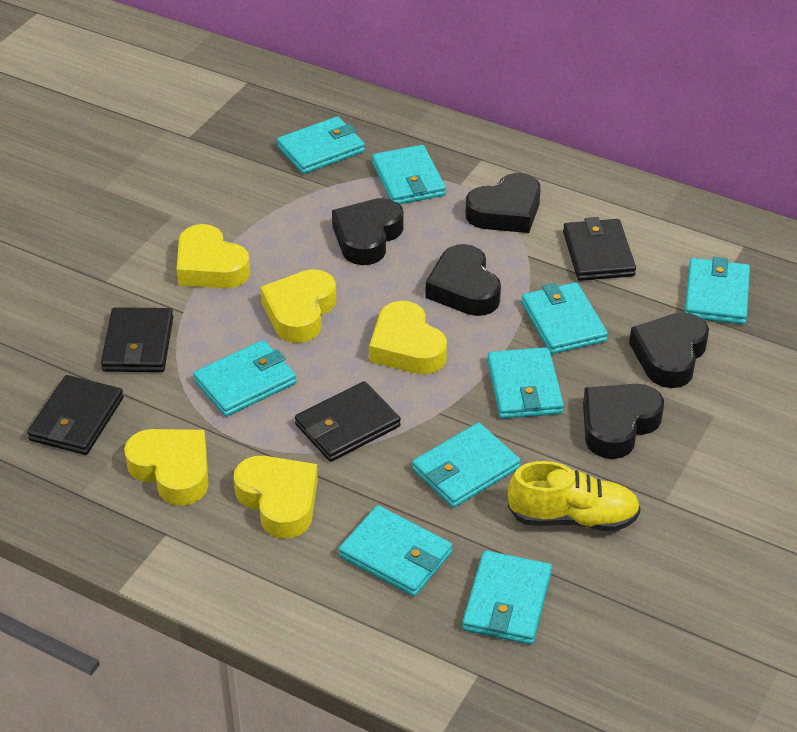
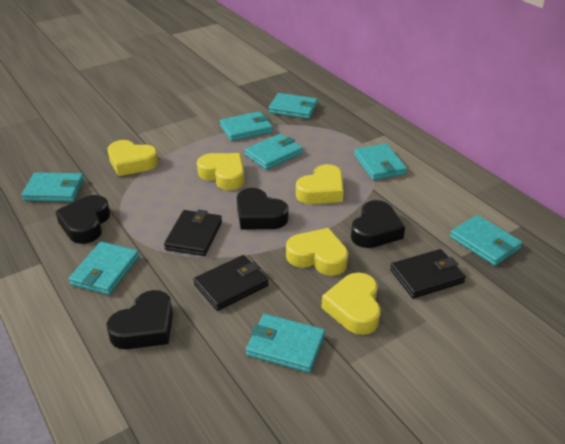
black heart: [332,198,404,265] [425,244,501,316] [466,173,541,233] [583,384,664,459] [629,312,709,388] = 5 -> [55,195,110,244] [106,290,173,349] [237,188,288,230] [351,200,405,248] = 4
black wallet: [27,375,124,455] [101,307,173,372] [295,381,401,462] [563,217,636,281] = 4 -> [164,209,222,256] [193,255,269,311] [390,249,466,298] = 3
turquoise wallet: [193,340,297,417] [277,116,365,174] [339,505,452,596] [372,145,446,204] [412,423,521,508] [462,550,552,645] [487,347,564,419] [522,282,608,354] [685,257,750,324] = 9 -> [21,172,84,202] [69,242,139,295] [220,111,273,141] [245,134,303,170] [246,314,325,373] [269,93,318,119] [354,144,407,180] [450,215,523,266] = 8
yellow shoe: [508,461,641,531] = 1 -> none = 0

